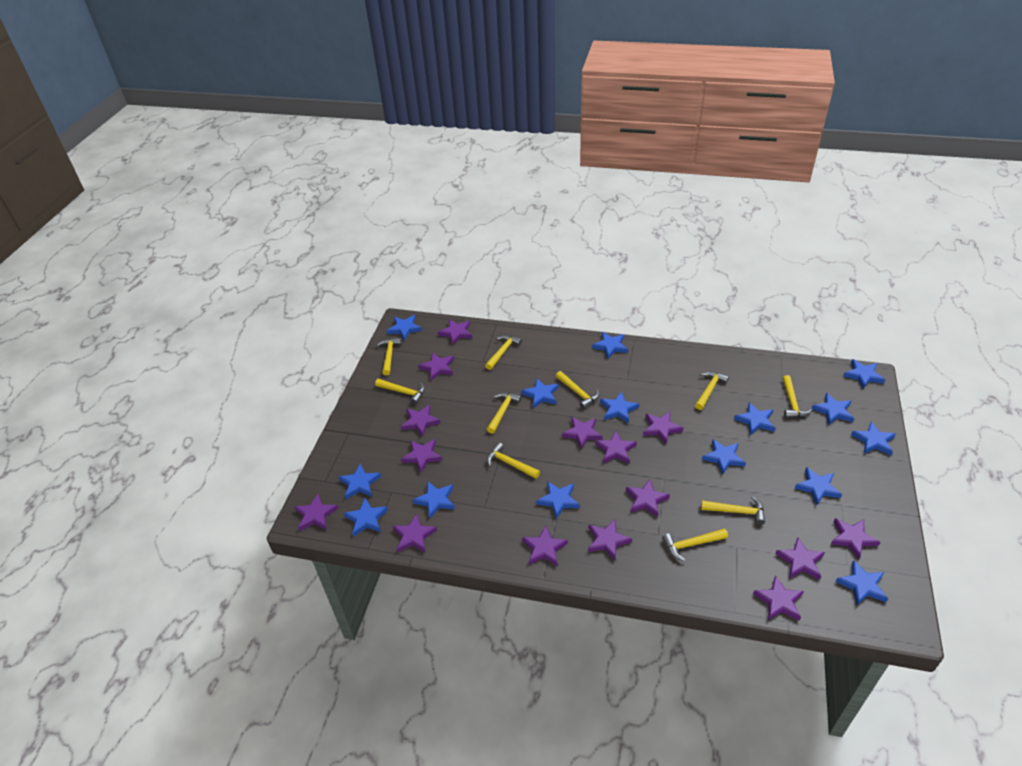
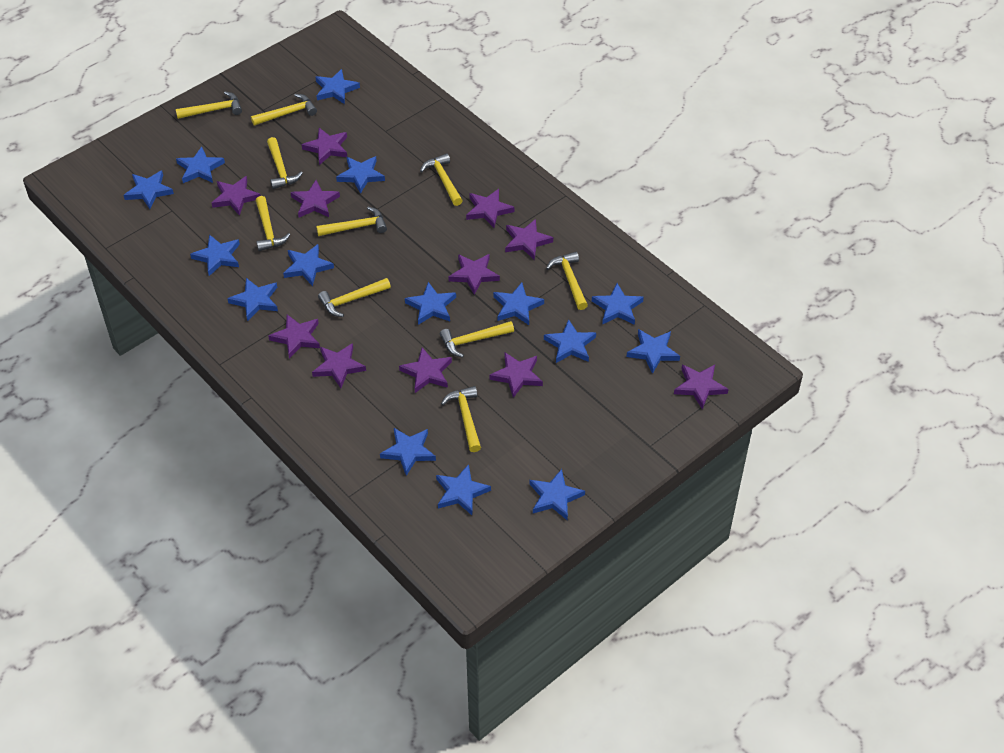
purple star: [294,494,338,531] [392,513,437,552] [401,405,441,437] [401,439,442,473] [418,352,454,381] [438,319,472,345] [522,526,568,566] [562,416,603,449] [588,520,632,560] [595,430,637,464] [626,479,670,517] [643,412,683,444] [753,575,804,621] [775,537,825,580] [831,518,880,559] = 15 -> [212,176,260,216] [269,314,320,359] [291,180,340,217] [302,128,347,165] [312,343,366,388] [399,347,452,393] [449,254,500,295] [466,189,514,228] [489,352,543,398] [505,219,553,260] [674,365,729,410] = 11

